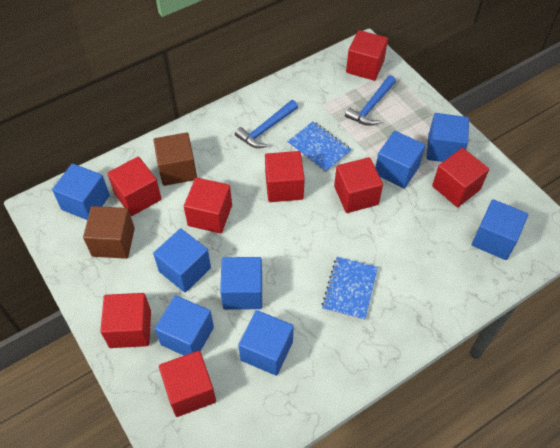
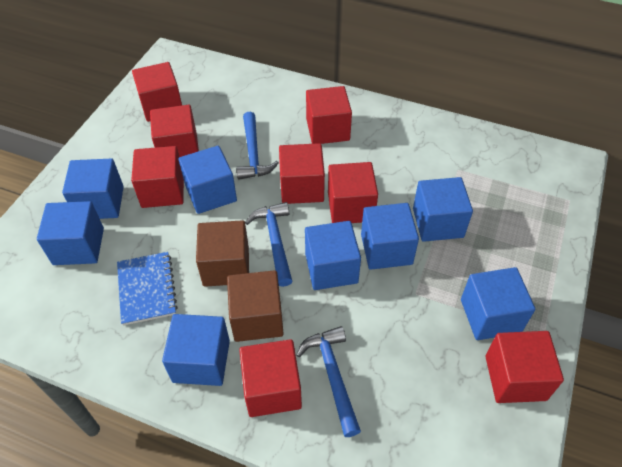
blue hammer: [235,100,298,148] [345,75,396,126] = 2 -> [236,112,279,180] [245,202,292,287] [296,326,361,437] = 3
blue notebook: [287,121,351,173] [322,257,378,321] = 2 -> [117,252,178,325] = 1

